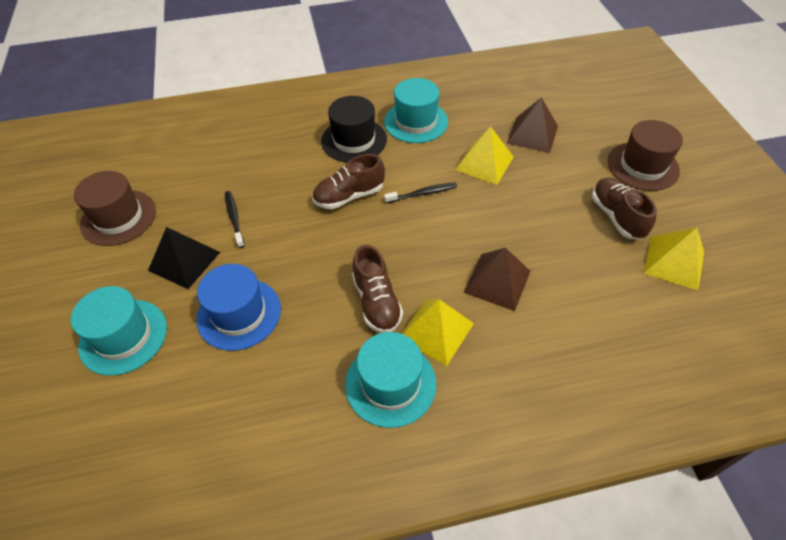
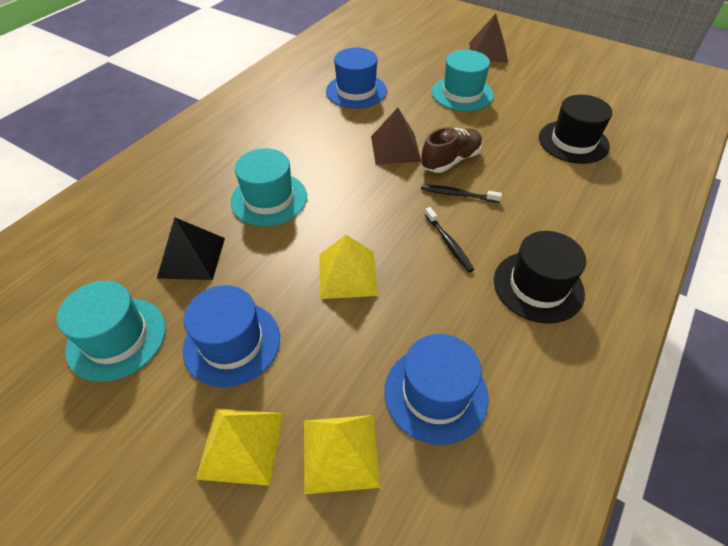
black hat: [321,96,387,163] = 1 -> [494,231,586,324] [539,95,612,164] = 2
blue hat: [196,264,281,351] = 1 -> [183,285,280,387] [326,48,387,108] [384,334,489,445] = 3
brown hat: [74,171,156,246] [608,120,683,191] = 2 -> none = 0
brown shoe: [312,154,385,209] [352,245,403,333] [592,178,657,239] = 3 -> [421,127,482,173] = 1

